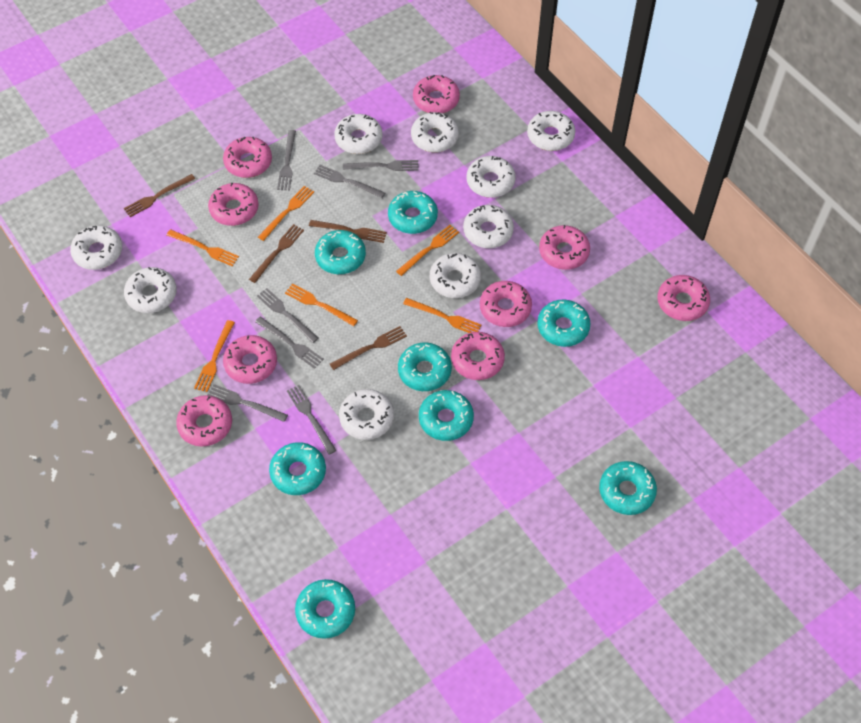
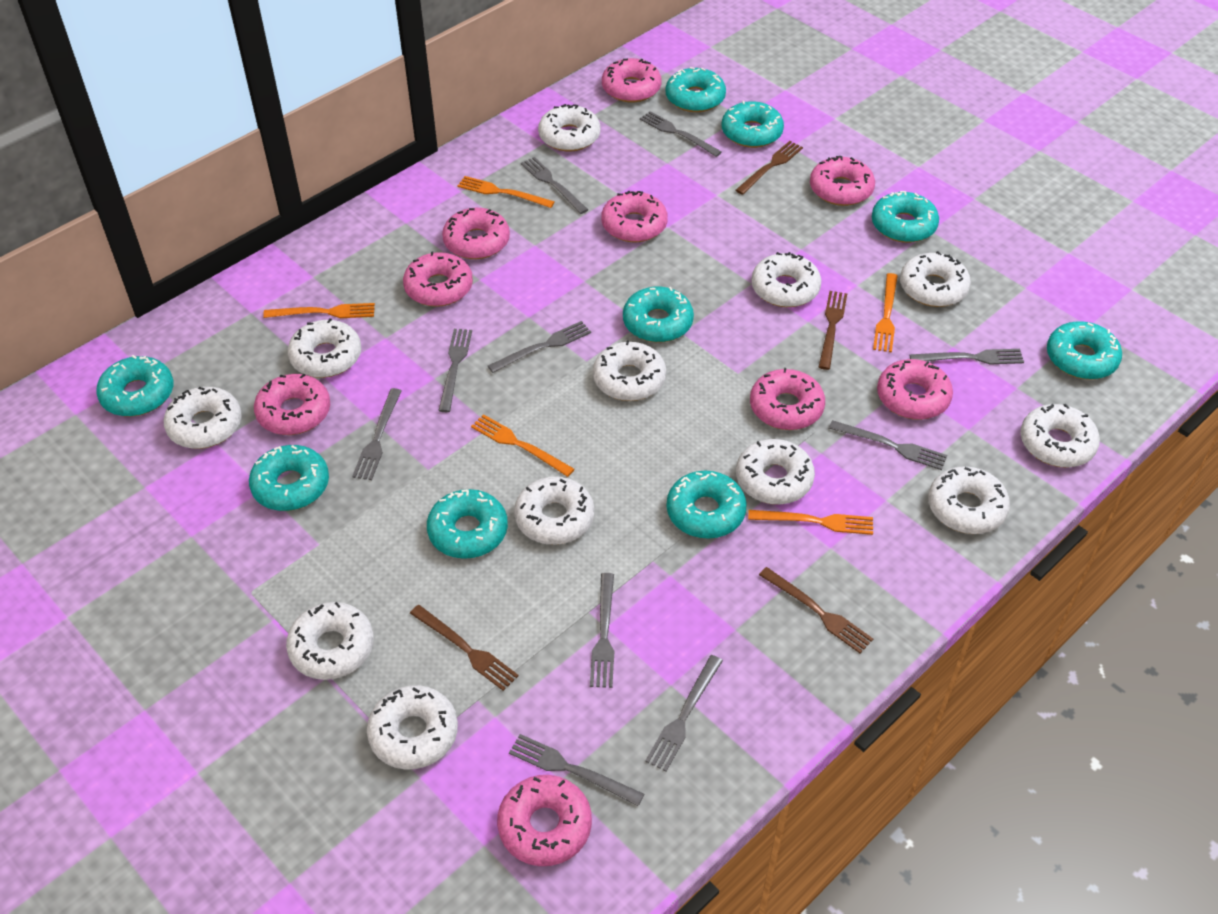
grey fork: [208,384,288,422] [255,317,324,369] [257,288,319,343] [277,130,296,191] [287,385,337,455] [314,165,385,198] [343,160,419,171] = 7 -> [352,388,402,480] [438,329,472,412] [488,321,591,373] [509,734,644,806] [521,157,588,214] [590,573,614,688] [640,111,722,157] [645,655,723,772] [829,420,947,470] [910,349,1024,364] = 10
orange fork: [166,229,239,266] [194,320,235,392] [258,186,314,241] [285,283,358,326] [396,225,459,276] [403,298,481,333] = 6 -> [263,303,375,318] [458,176,555,208] [471,414,575,477] [748,510,873,535] [873,273,898,353] = 5
turquoise donut: [269,442,326,495] [295,579,355,639] [315,230,366,274] [388,191,438,234] [398,342,452,391] [419,390,474,441] [537,300,591,347] [599,461,657,515] = 8 -> [96,355,173,417] [249,445,329,511] [427,489,508,559] [623,286,694,343] [666,67,726,112] [667,471,747,539] [722,101,784,148] [872,191,939,243] [1047,321,1122,380] = 9
white donut: [70,225,122,270] [124,267,177,313] [334,114,382,154] [339,389,394,440] [411,112,459,152] [430,253,481,298] [463,205,514,248] [466,156,516,198] [527,111,575,151] = 9 -> [164,387,242,449] [286,602,374,680] [288,318,361,378] [367,685,458,770] [514,476,594,545] [538,104,600,152] [593,340,666,401] [736,439,815,505] [751,252,821,307] [900,251,971,307] [928,466,1010,534] [1020,404,1100,468] = 12

